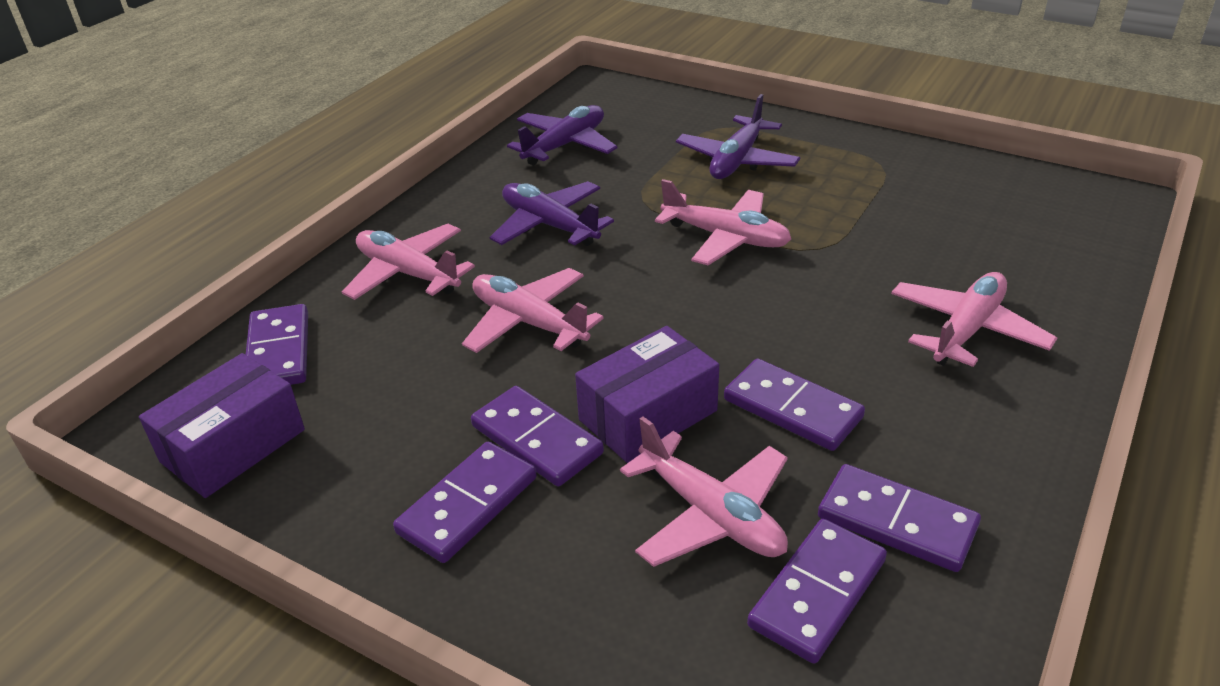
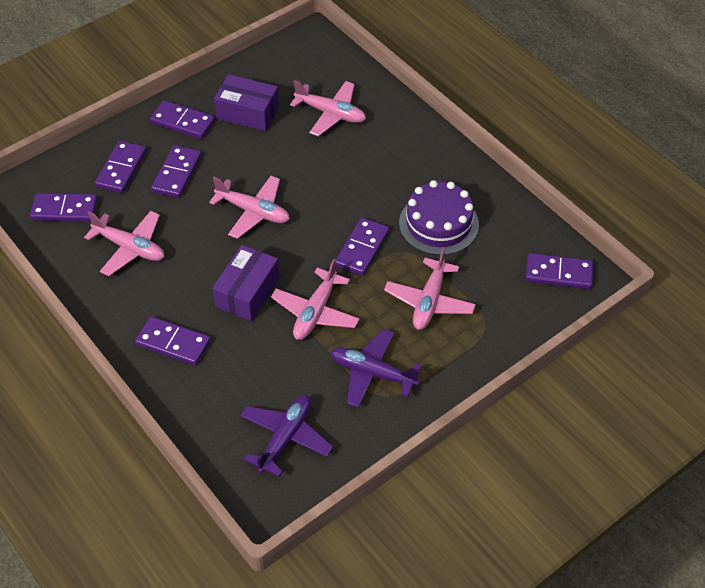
purple cake: none = 0 -> [399,180,479,255] = 1
purple domino: [246,304,308,385] [393,442,537,563] [471,386,604,487] [724,359,865,451] [747,519,887,664] [818,464,981,572] = 6 -> [30,193,98,222] [95,141,146,193] [135,316,210,365] [150,100,215,139] [151,145,201,198] [336,218,389,276] [526,253,593,289] = 7
purple plane: [490,181,614,246] [507,105,618,165] [676,94,800,179] = 3 -> [240,395,333,477] [330,329,422,408] = 2

